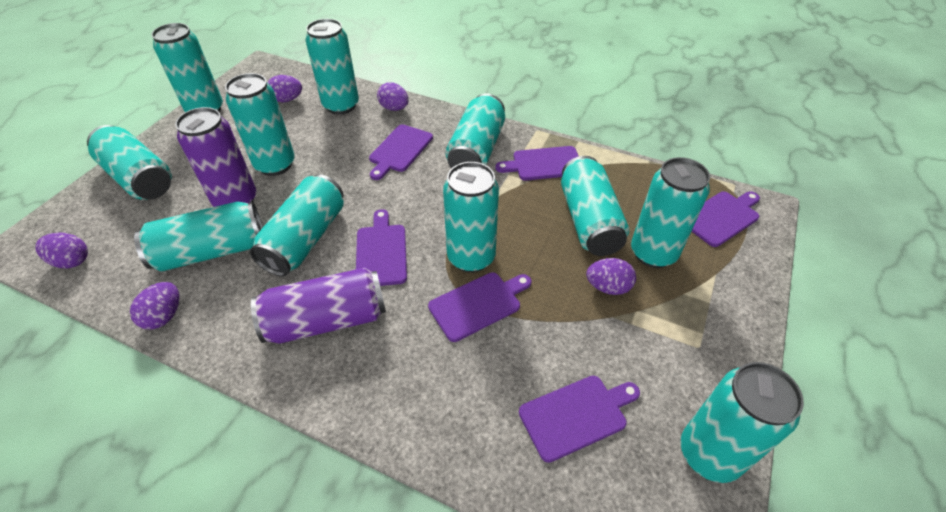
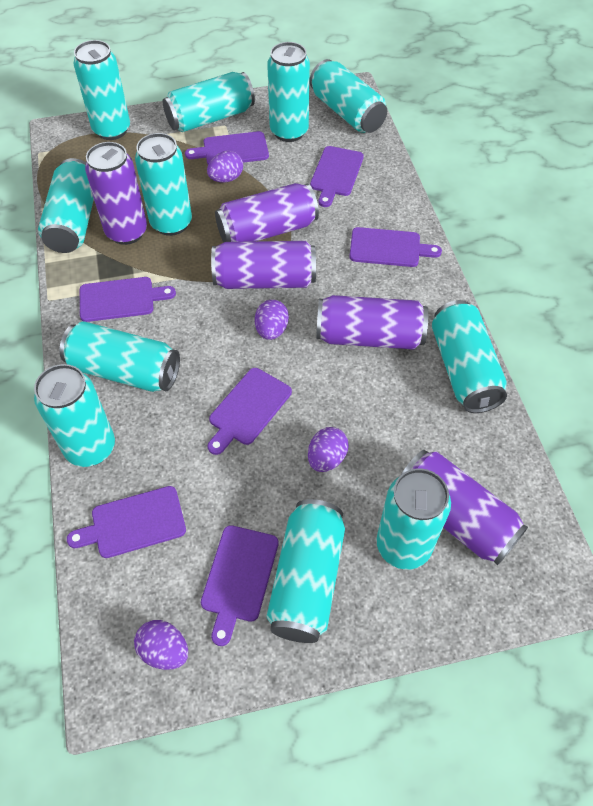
purple can: [175,107,256,207] [251,268,386,344] = 2 -> [85,142,147,245] [211,241,316,289] [215,183,319,243] [316,295,428,349] [400,450,528,565] = 5
purple cutting board: [356,209,407,286] [369,124,433,180] [428,272,531,342] [496,146,579,181] [519,376,640,463] [692,191,760,247] = 6 -> [67,486,186,558] [80,277,176,322] [185,131,269,164] [201,525,279,646] [208,368,292,455] [310,146,364,207] [349,227,442,267] = 7
purple egg: [35,232,88,268] [130,282,179,330] [267,75,302,102] [377,82,408,111] [586,258,636,295] = 5 -> [134,620,188,670] [207,151,243,183] [255,300,289,340] [308,427,349,472] = 4

